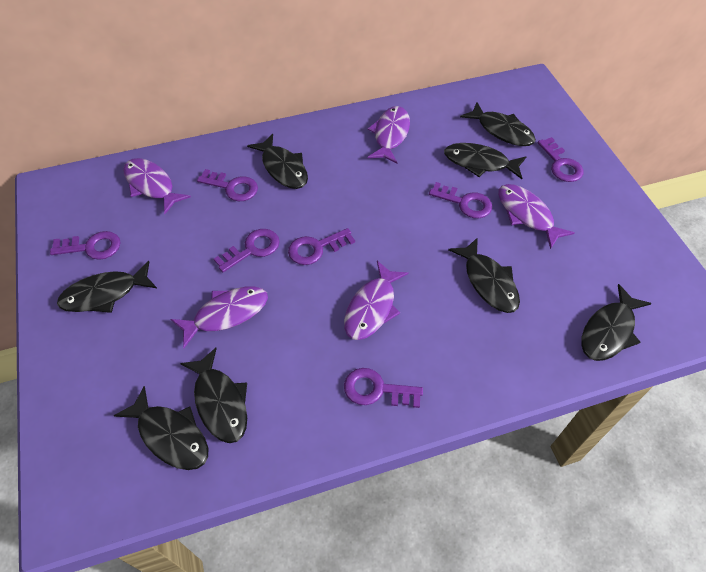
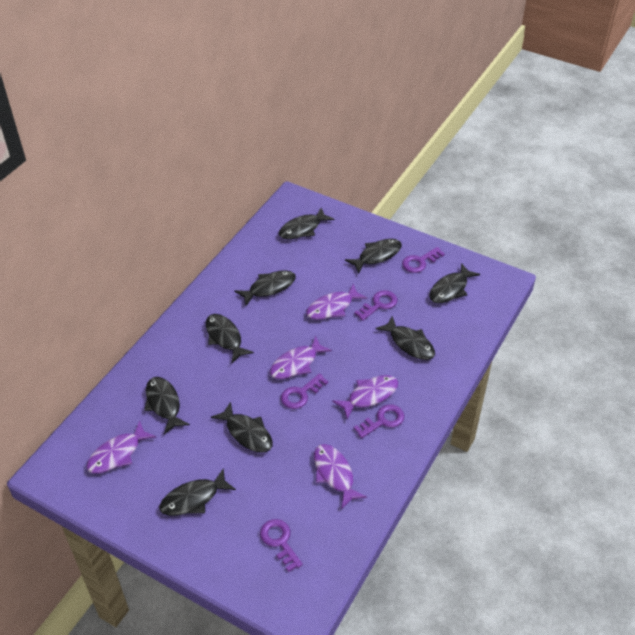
black fish: [57,261,157,313] [113,386,208,470] [180,347,247,443] [247,134,308,189] [444,143,526,179] [448,237,520,313] [460,102,536,146] [581,284,652,361] = 8 -> [144,377,190,434] [159,469,236,516] [206,314,254,363] [211,401,273,453] [234,270,296,306] [279,208,334,239] [345,239,402,274] [375,316,435,360] [429,263,480,303] = 9
purple key: [50,231,120,260] [197,169,258,201] [214,229,280,272] [288,228,355,265] [344,368,423,408] [429,182,492,218] [537,137,584,182] = 7 -> [260,519,303,572] [281,373,328,409] [354,290,397,321] [354,404,404,438] [402,247,445,273] = 5

